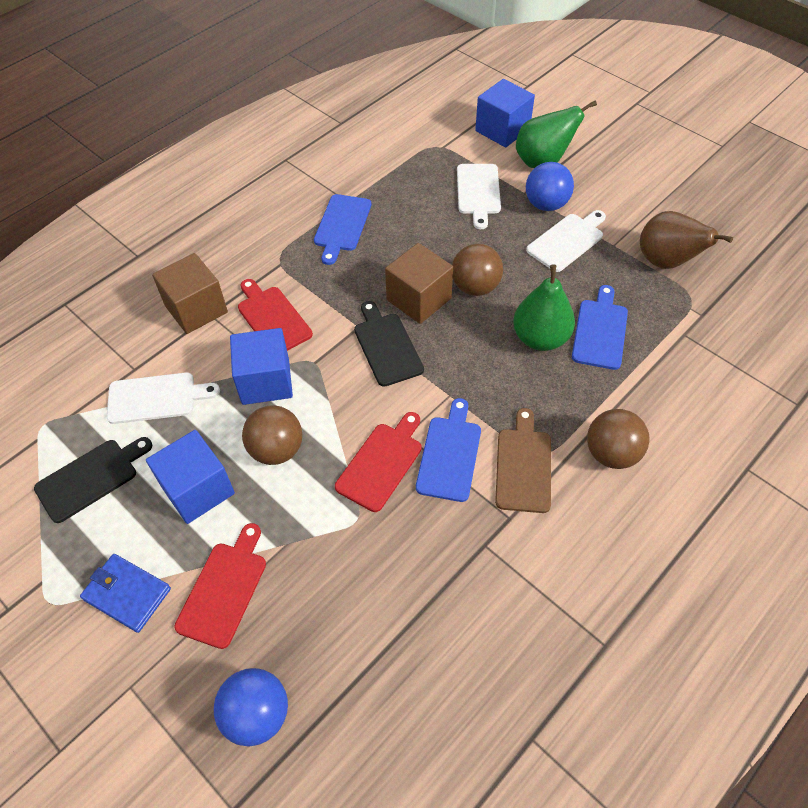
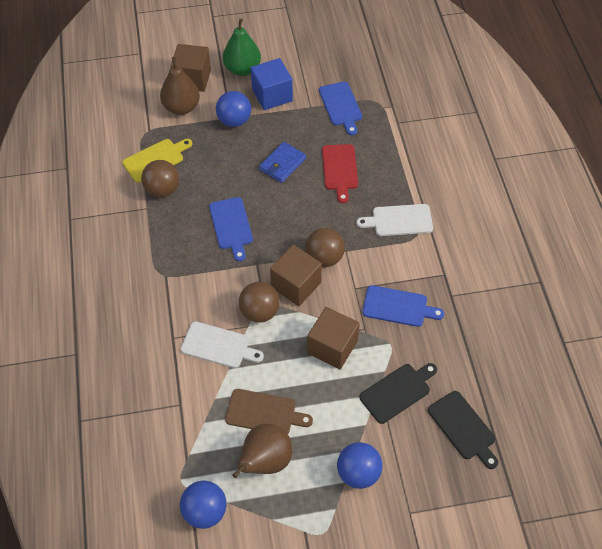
blue ball: [214,668,288,747] [526,162,574,211] = 2 -> [180,481,227,529] [216,91,251,127] [337,442,383,489] = 3
blue cube: [146,430,235,524] [230,328,293,405] [475,79,535,147] = 3 -> [251,58,293,110] = 1
brown cube: [152,253,228,334] [385,243,453,324] = 2 -> [171,44,211,92] [270,244,322,306] [307,307,360,370] = 3
brown pear: [640,211,733,269] = 1 -> [160,57,200,115] [232,424,293,478] = 2
green pear: [513,264,575,351] [516,101,597,168] = 2 -> [223,18,261,76] = 1
red cutting board: [174,523,266,649] [238,279,313,351] [335,412,422,512] = 3 -> [322,144,358,203] = 1
white cutting board: [107,372,220,424] [457,164,501,229] [526,210,606,272] = 3 -> [181,321,264,368] [356,204,433,236] = 2
yellow cutting board: none = 0 -> [122,139,192,182] = 1

